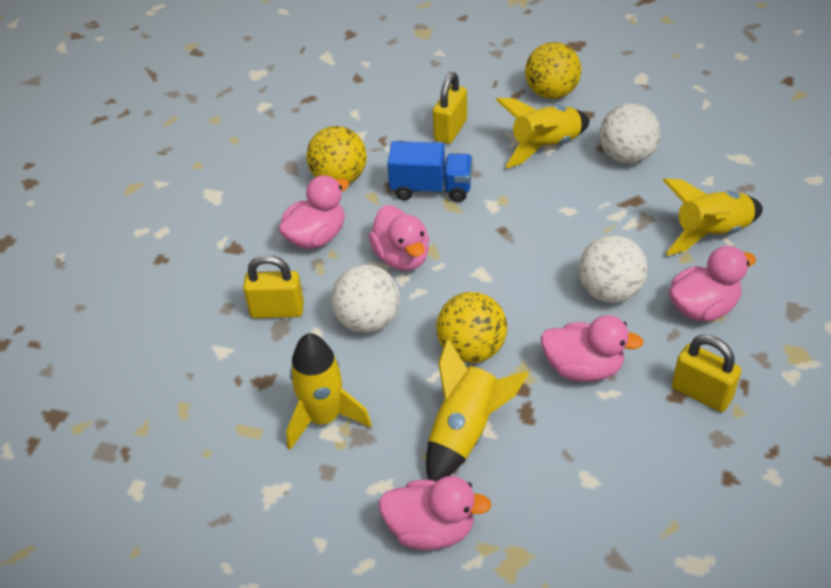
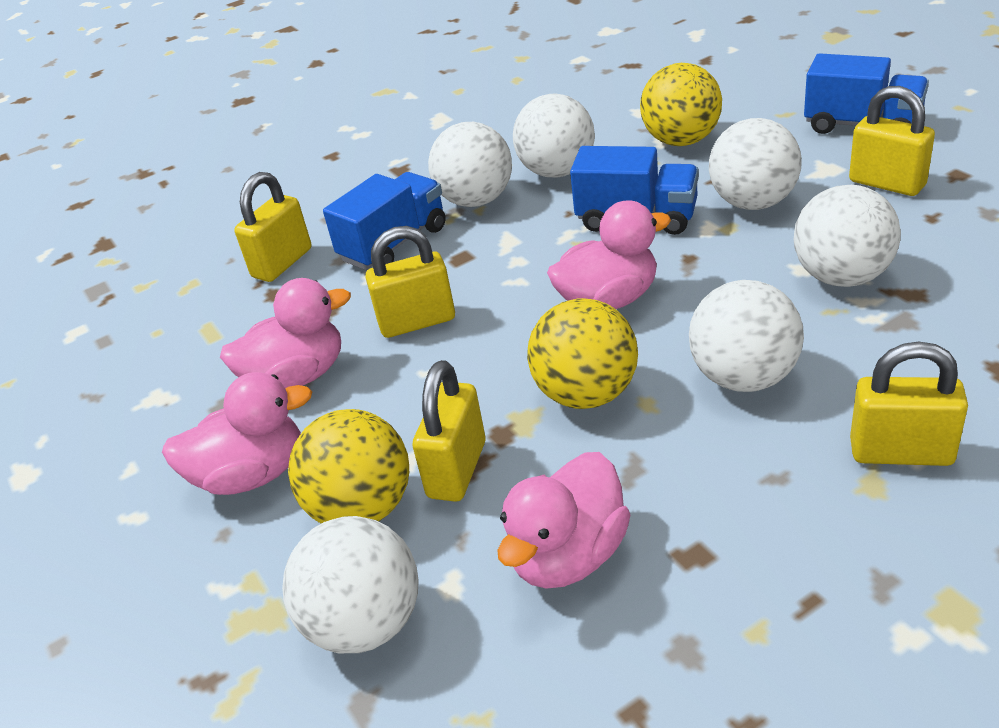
blue truck: [387,141,472,202] = 1 -> [323,172,446,270] [570,146,699,235] [804,53,929,134] = 3
pink duck: [278,175,349,249] [369,205,429,271] [379,476,492,550] [541,315,644,382] [669,246,756,321] = 5 -> [162,372,312,495] [220,278,351,388] [498,452,630,589] [547,200,671,309] = 4
white ball: [331,265,400,333] [579,235,648,303] [599,103,660,164] = 3 -> [282,516,419,653] [428,122,512,207] [513,94,595,178] [689,280,804,392] [709,118,802,210] [794,185,901,287] = 6
yellow padlock: [243,255,304,318] [433,72,467,144] [672,335,741,412] = 3 -> [234,172,312,282] [365,226,455,338] [413,360,485,502] [849,86,935,196] [850,342,968,466] = 5
yellow rocket: [286,333,372,450] [426,338,529,482] [496,98,590,168] [663,178,763,256] = 4 -> none = 0

